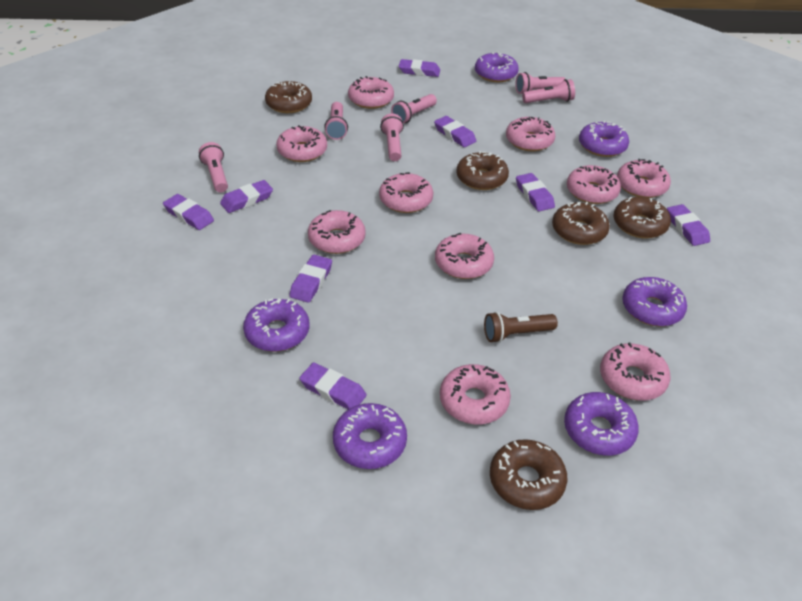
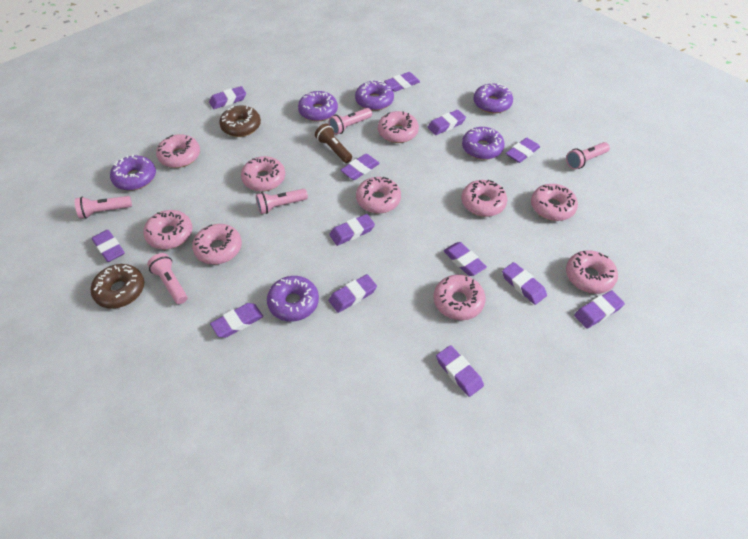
brown donut: [265,81,312,113] [456,151,509,190] [490,439,567,510] [552,202,610,245] [614,197,671,238] = 5 -> [91,264,144,309] [219,105,261,137] = 2
pink flashlight: [199,142,228,192] [324,102,348,140] [380,114,404,161] [391,94,437,124] [515,72,565,94] [522,79,575,103] = 6 -> [75,196,132,219] [147,253,188,304] [256,189,308,214] [329,108,372,135] [566,142,610,169] = 5
purple eraser: [163,194,214,230] [220,180,273,213] [289,255,332,303] [300,362,367,409] [399,59,440,77] [434,116,476,147] [516,173,555,211] [667,204,710,246] = 8 -> [92,230,125,262] [209,86,246,109] [210,303,263,338] [329,214,375,246] [329,274,377,313] [341,154,380,180] [384,72,420,92] [427,110,466,135] [436,345,484,397] [443,242,487,276] [502,262,547,305] [506,138,540,163] [574,291,625,329] = 13

